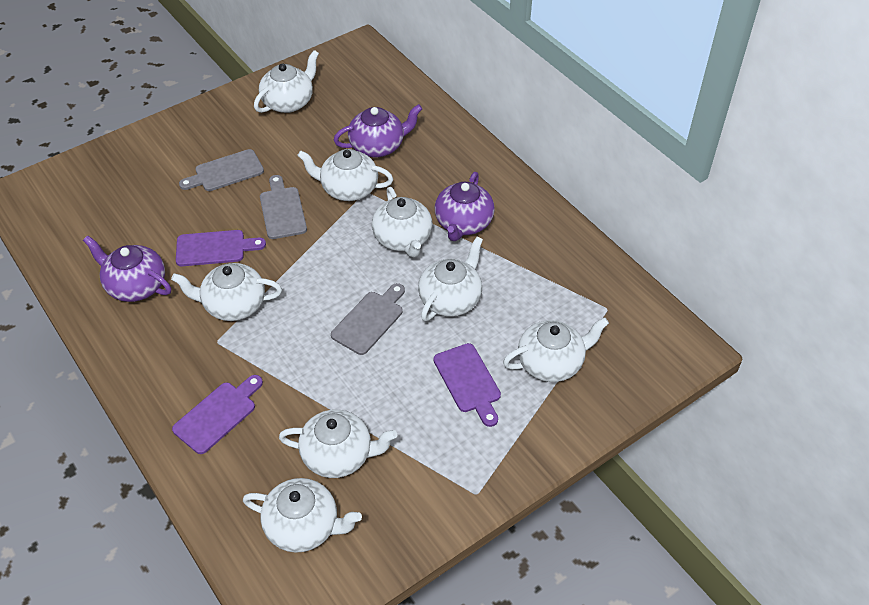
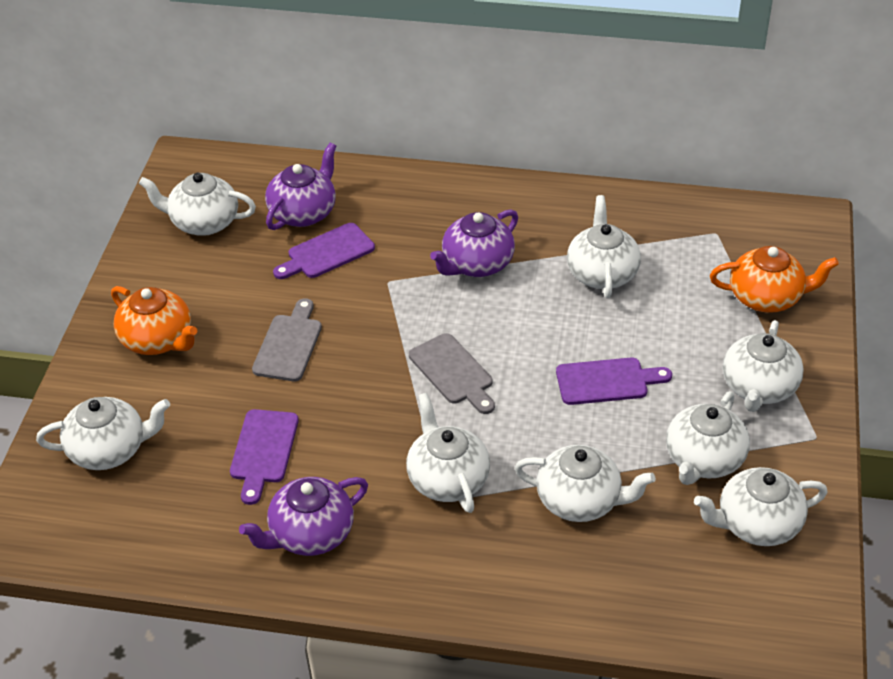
grey cutting board: [179,149,264,191] [260,175,307,239] [331,283,405,355] = 3 -> [252,298,322,381] [409,333,495,414] = 2
orange teapot: none = 0 -> [111,286,197,355] [710,246,839,313] = 2

